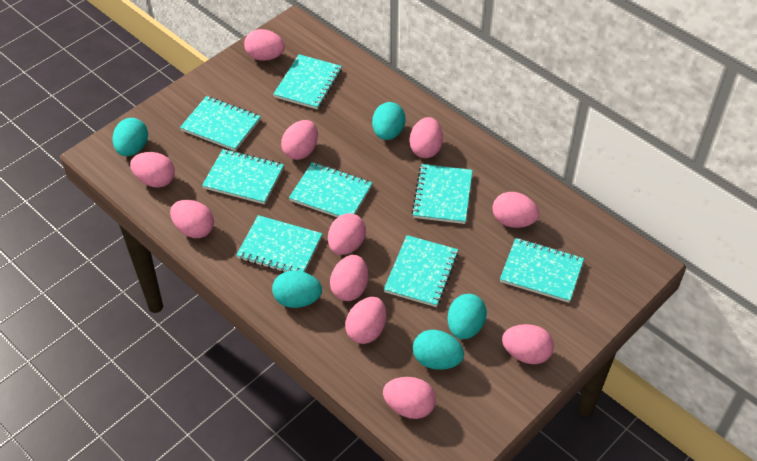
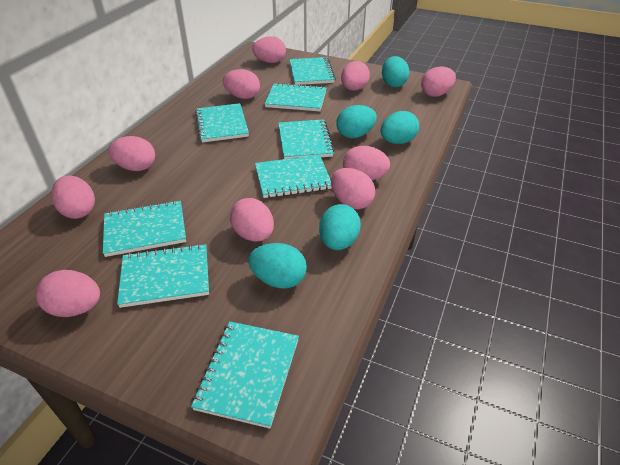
pink egg: [130,152,175,188] [170,200,214,238] [244,29,285,61] [281,120,318,160] [328,213,366,255] [330,255,368,301] [345,297,386,344] [383,377,436,419] [409,117,443,158] [493,192,539,228] [502,324,554,364] = 11 -> [36,270,100,317] [51,175,95,219] [108,136,155,171] [223,69,260,99] [230,198,274,241] [252,36,286,63] [331,168,375,209] [341,61,370,91] [343,146,390,180] [421,67,456,97] = 10

